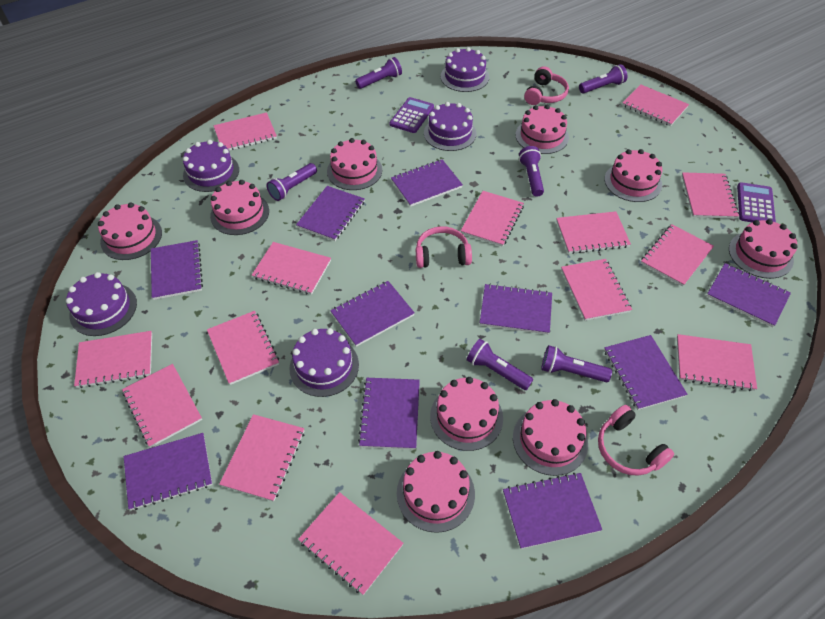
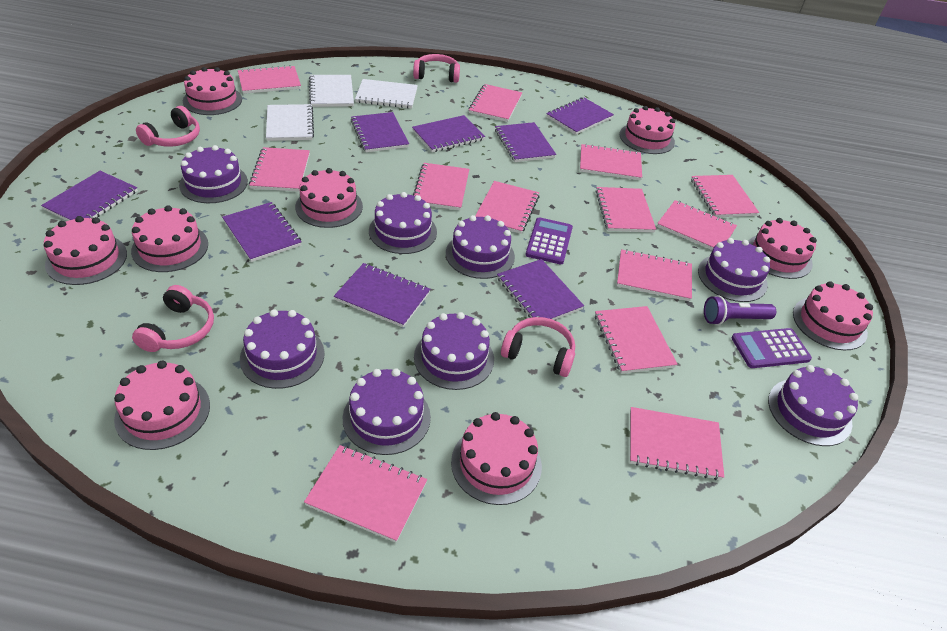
pink headphones: [416,226,472,268] [524,66,569,105] [598,405,674,476] = 3 -> [132,285,214,352] [136,106,200,147] [413,54,460,83] [501,317,575,377] = 4
pink notebook: [74,331,152,388] [122,364,202,448] [207,311,279,385] [214,112,277,151] [219,414,304,502] [252,242,331,295] [298,492,403,595] [461,191,524,247] [556,211,631,254] [561,259,632,321] [622,84,689,126] [641,225,714,286] [677,334,757,391] [682,172,739,219] = 14 -> [238,65,301,94] [249,147,310,192] [304,445,427,542] [413,163,469,210] [468,84,522,122] [475,181,539,234] [580,144,642,180] [595,187,656,232] [595,306,677,374] [617,249,692,301] [630,407,724,480] [657,200,737,250] [691,175,759,217] = 13
purple cake: [66,272,137,336] [183,140,239,192] [289,328,359,397] [424,102,477,151] [441,47,489,92] = 5 -> [179,145,248,203] [240,309,325,389] [343,368,431,455] [369,192,437,254] [414,312,494,390] [446,215,515,279] [698,238,770,302] [768,365,858,446] = 8
purple flashlight: [266,163,317,201] [355,57,402,89] [467,339,533,390] [519,146,544,197] [541,345,612,382] [579,64,627,94] = 6 -> [704,296,776,325] = 1
purple notebook: [124,433,212,510] [151,240,203,300] [296,186,365,241] [330,281,415,347] [358,378,420,450] [391,159,463,207] [480,284,552,334] [503,473,602,549] [604,335,687,410] [707,263,791,327] = 10 -> [41,171,138,221] [222,202,302,262] [334,263,430,327] [351,112,409,152] [412,115,485,152] [495,122,556,162] [497,259,584,326] [546,97,614,134] = 8
white notebook: none = 0 -> [266,104,314,141] [309,75,354,107] [355,79,418,108] = 3

